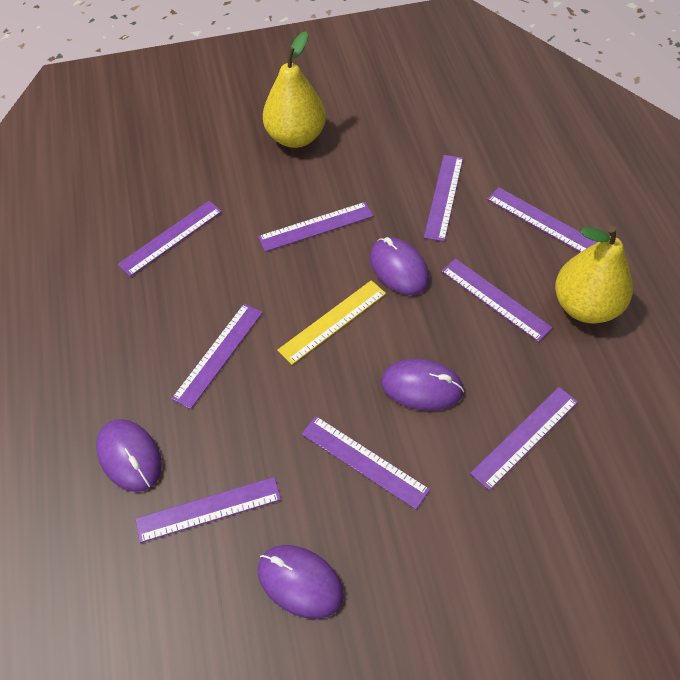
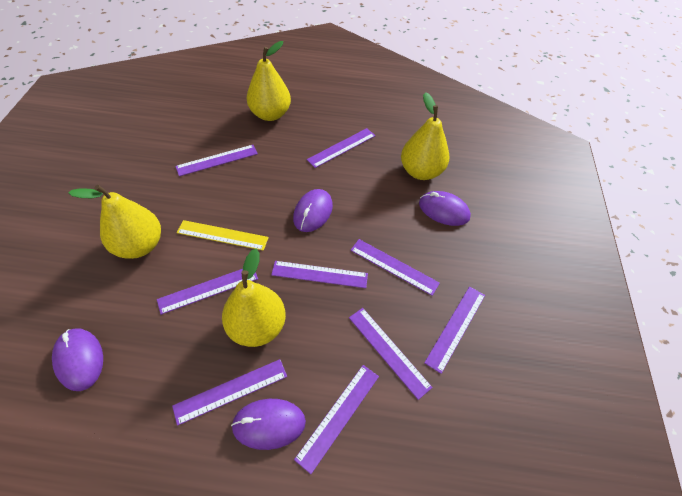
yellow pear: [263,31,326,148] [555,226,633,324] = 2 -> [69,185,161,259] [222,249,286,347] [247,41,291,121] [401,92,449,180] = 4

